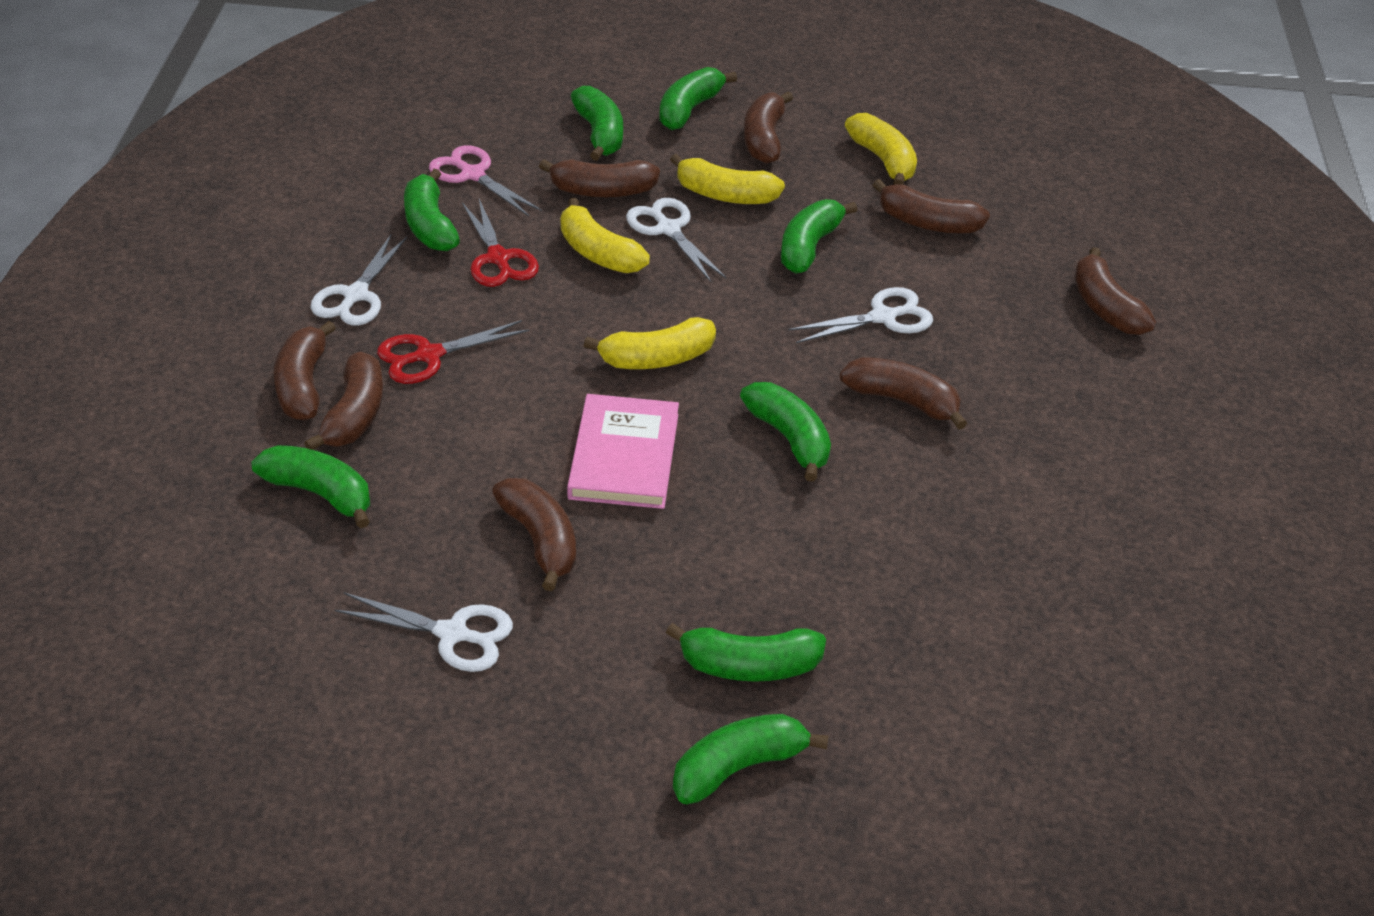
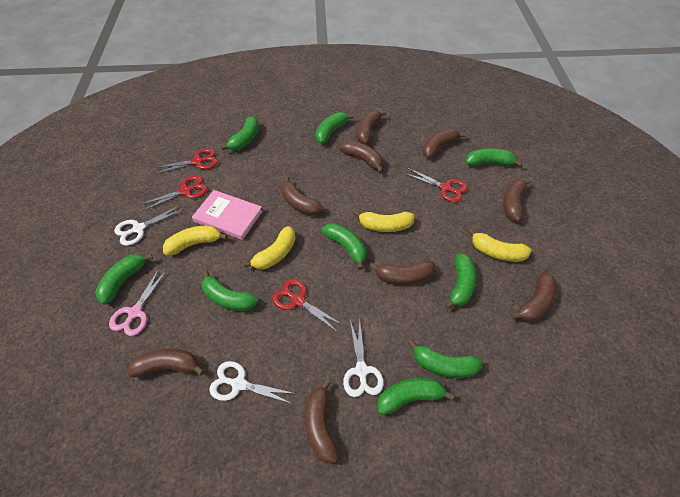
brown banana: [274,321,336,421] [304,351,383,450] [492,478,576,591] [539,159,660,198] [744,91,793,164] [840,357,967,430] [873,179,990,233] [1074,247,1156,335] = 8 -> [127,348,205,377] [281,176,324,216] [305,380,339,463] [339,141,383,174] [357,110,386,145] [369,261,435,285] [423,129,466,158] [503,178,531,222] [511,272,557,322] = 9
green banana: [251,445,370,528] [404,169,460,251] [571,86,623,161] [659,67,737,130] [666,623,826,682] [673,714,828,804] [740,382,831,482] [781,199,857,274] = 8 -> [95,254,153,305] [202,271,258,311] [221,116,259,150] [316,112,354,144] [321,223,367,270] [377,377,455,415] [408,340,483,378] [445,253,477,309] [466,148,522,167] = 9
red scissors: [377,320,529,384] [462,199,539,287] = 2 -> [140,176,207,211] [154,148,218,174] [272,279,343,331] [404,168,468,202] = 4
white scissors: [311,235,407,326] [335,593,513,672] [626,198,726,282] [788,287,933,343] = 4 -> [114,205,184,246] [210,361,296,404] [343,320,384,397] = 3

